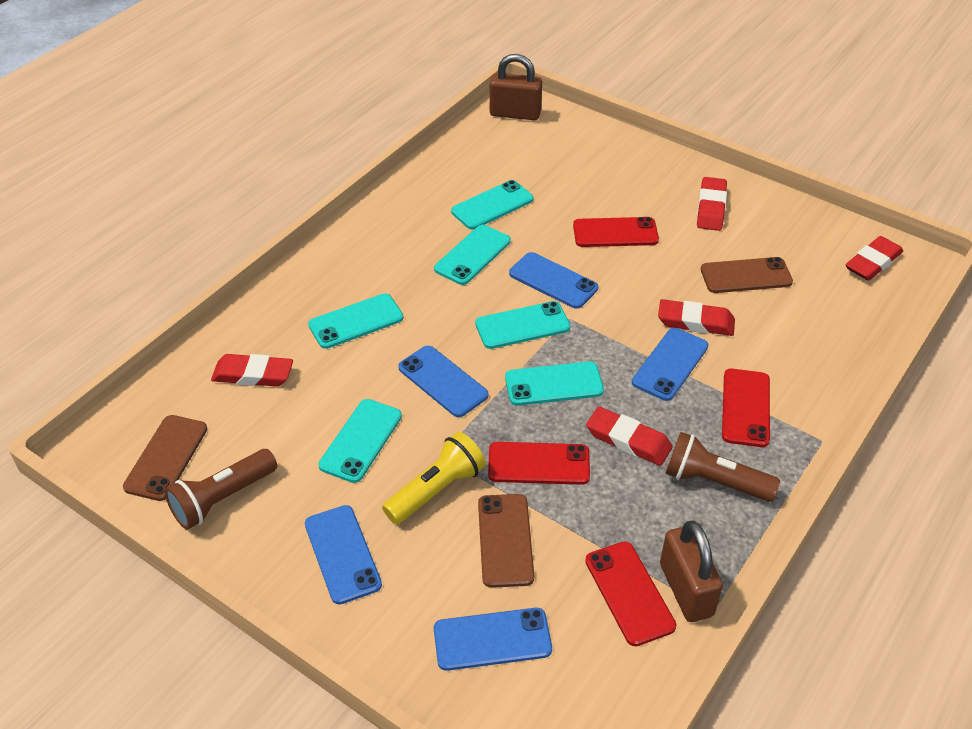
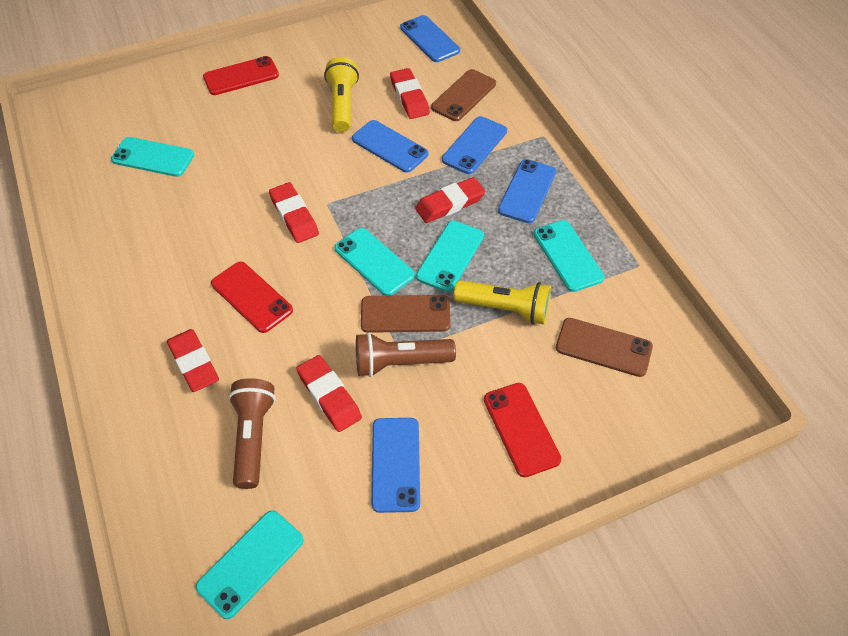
brown padlock: [490,54,542,120] [660,521,723,622] = 2 -> none = 0
red phone: [488,442,590,485] [573,217,659,247] [585,541,676,646] [722,369,770,447] = 4 -> [203,56,279,95] [211,261,293,333] [484,383,561,477] = 3
turquoise phone: [308,293,403,349] [318,399,402,483] [434,225,511,285] [451,180,533,229] [475,301,570,349] [505,361,604,406] = 6 -> [111,137,194,177] [195,510,304,619] [334,228,415,296] [416,221,484,292] [533,220,605,292] = 5
yellow flashlight: [382,432,486,524] = 1 -> [324,57,359,132] [454,280,551,325] = 2

